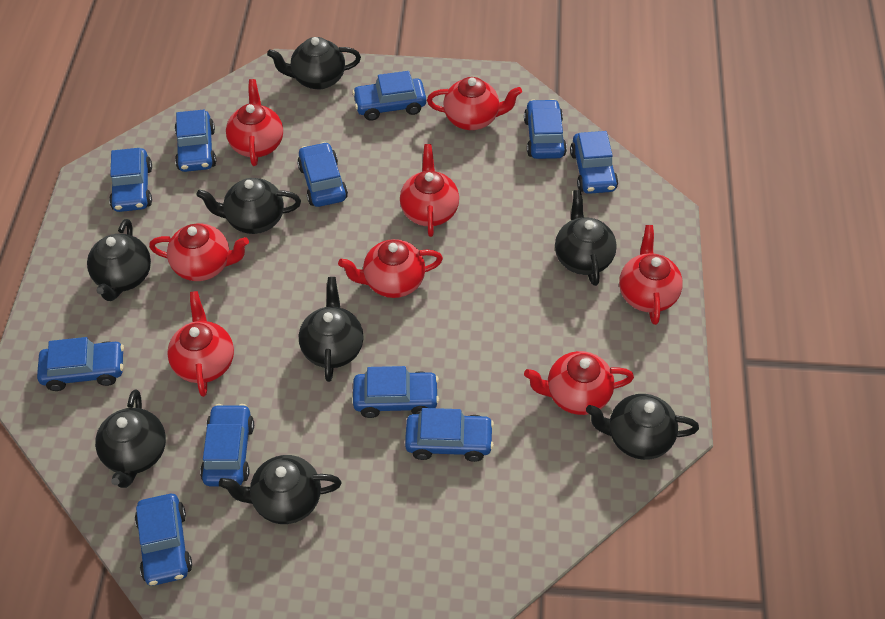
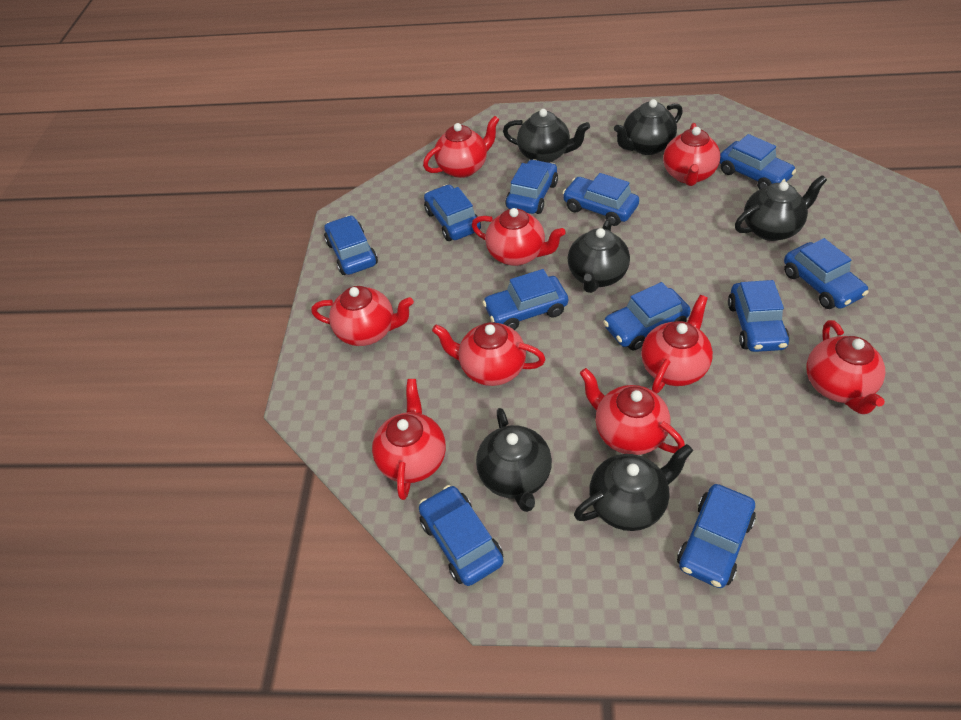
black teapot: [87,219,151,301] [95,389,166,488] [196,178,301,234] [219,455,341,524] [267,37,361,89] [299,277,364,382] [555,190,617,286] [586,394,699,460] = 8 -> [476,408,552,512] [503,109,590,163] [568,219,630,293] [574,444,693,531] [614,99,683,155] [735,175,827,241] = 6
red teapot: [149,223,249,281] [167,291,234,397] [226,79,283,166] [338,239,443,298] [400,144,459,237] [427,77,522,130] [524,351,634,415] [619,225,683,325] = 8 -> [311,286,414,346] [372,379,446,500] [423,116,500,178] [432,322,545,386] [472,208,566,266] [580,368,685,455] [641,295,713,393] [663,123,720,186] [807,320,885,414] = 9

